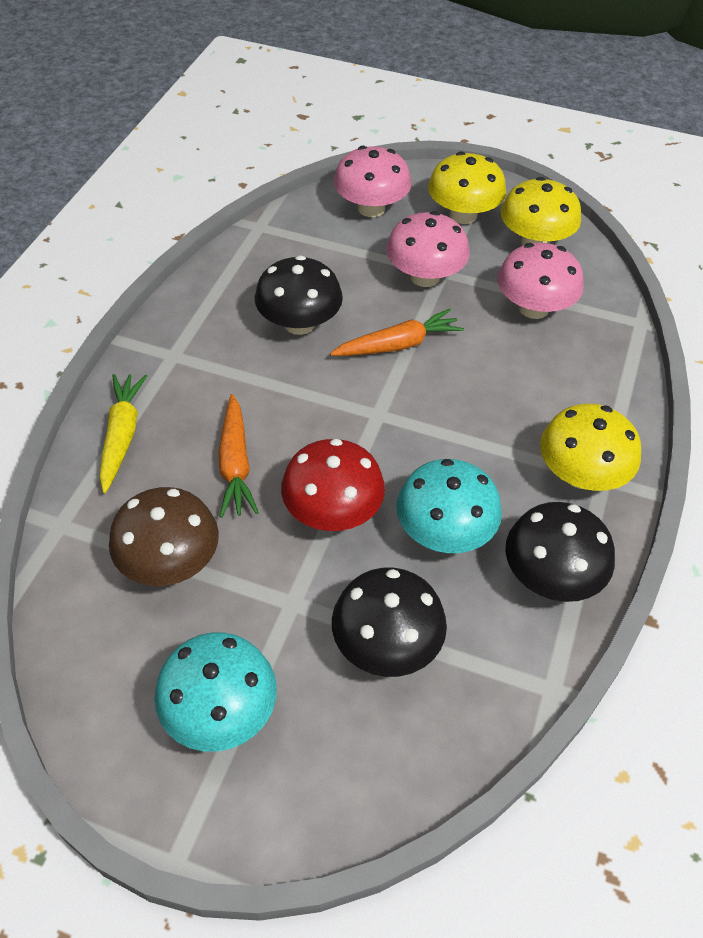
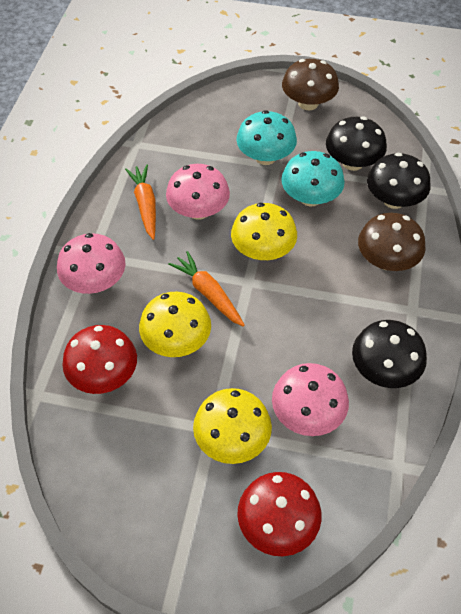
brown mushroom: [109,487,219,586] = 1 -> [282,59,339,110] [358,213,426,271] = 2
red mushroom: [281,439,385,531] = 1 -> [62,325,137,394] [237,472,321,556] = 2
yellow carrot: [99,374,147,493] = 1 -> none = 0

